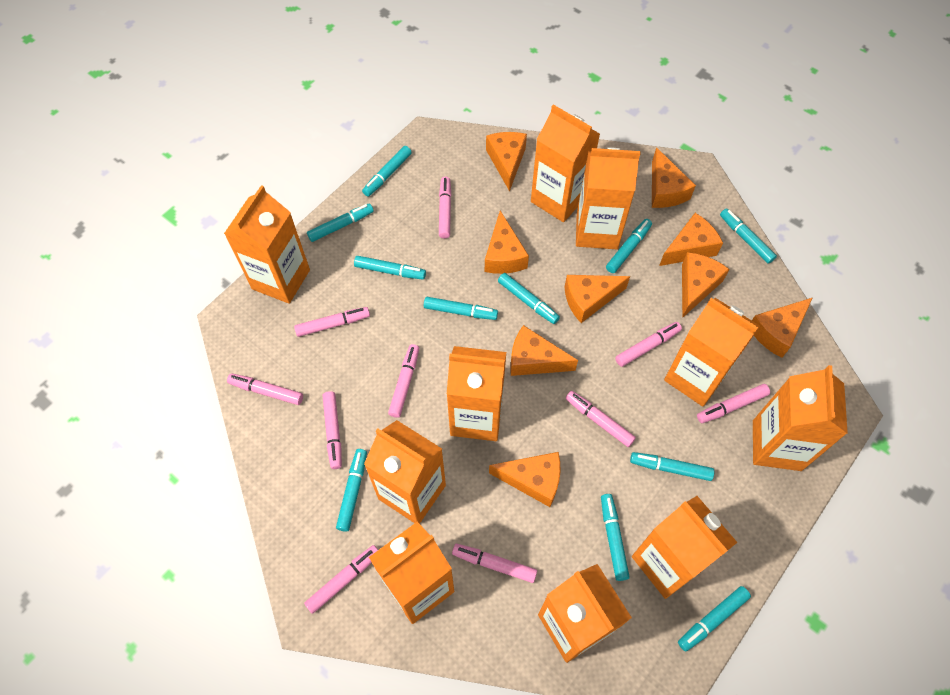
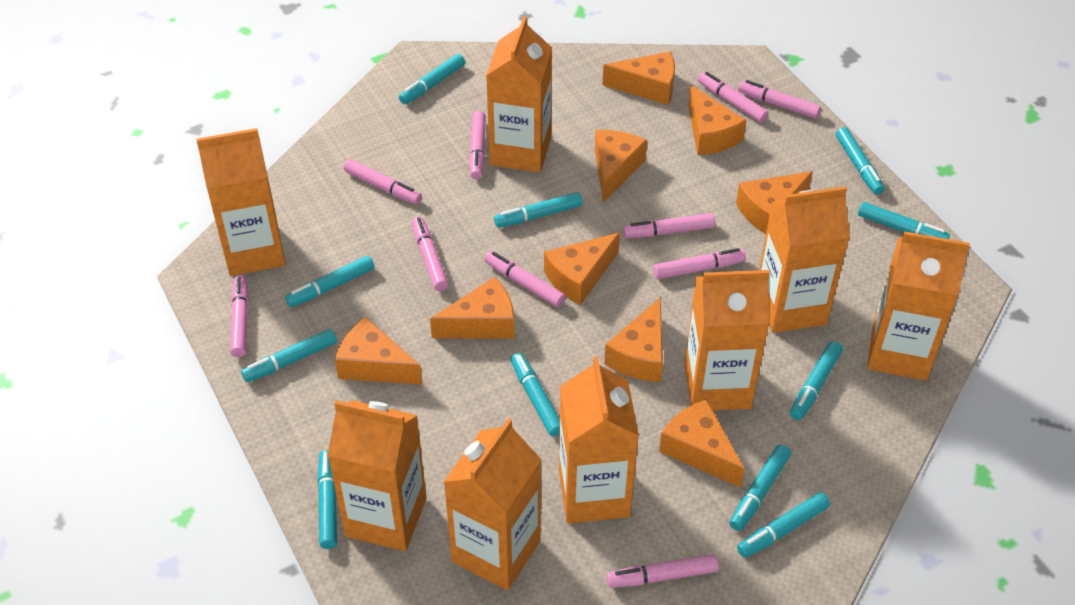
orange carton: [224,185,310,304] [364,420,446,524] [369,522,454,624] [447,346,506,441] [531,104,600,222] [538,564,632,663] [576,147,641,249] [632,496,738,599] [664,298,760,407] [753,365,848,471] = 10 -> [196,128,286,276] [328,400,426,551] [444,418,542,591] [486,16,552,173] [559,356,639,524] [684,270,770,410] [759,186,850,333] [867,231,970,381] = 8

